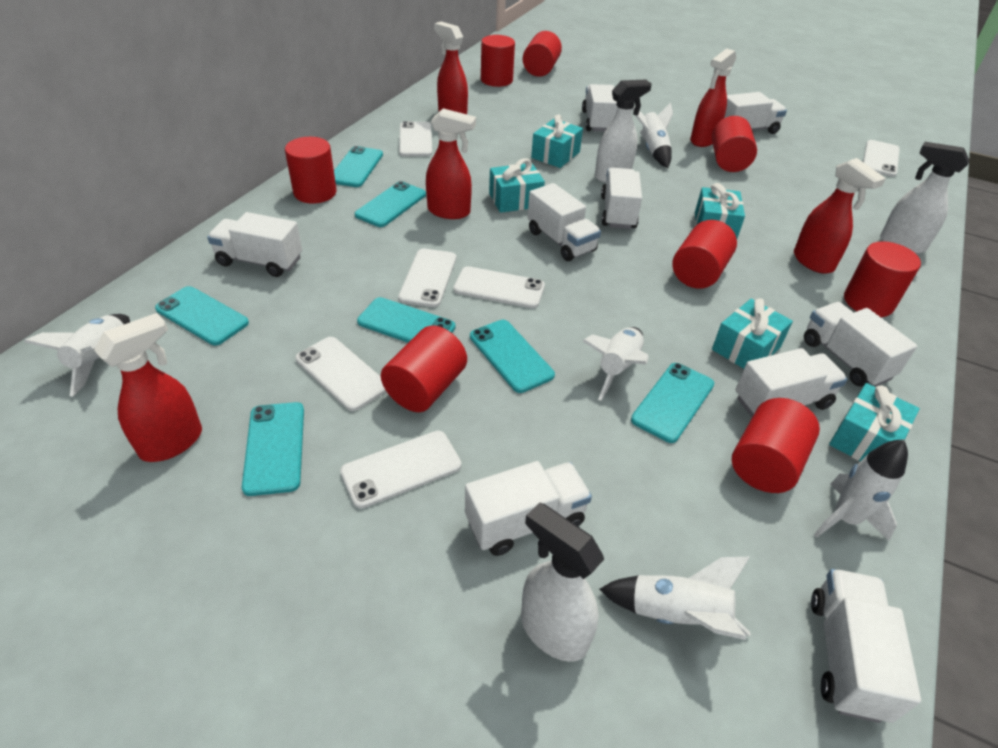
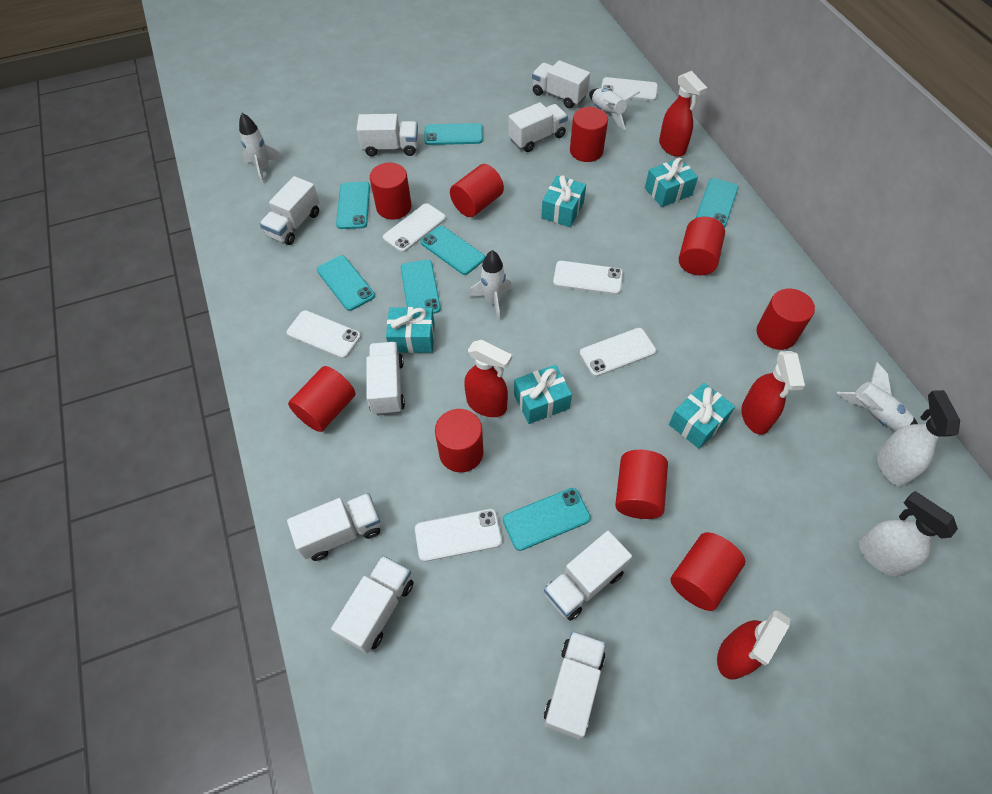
red cylinder: [285,137,337,204] [381,326,467,412] [481,35,515,87] [523,31,562,77] [672,220,737,289] [712,116,757,172] [732,398,820,493] [844,241,921,317] = 8 -> [288,366,355,432] [370,163,412,220] [435,409,483,472] [450,164,504,217] [570,107,608,162] [615,450,668,519] [670,532,745,611] [679,217,725,275] [757,288,815,350] = 9
red spray bottle: [94,313,202,462] [426,108,476,219] [434,22,468,114] [690,49,736,147] [794,158,886,274] = 5 -> [464,340,512,417] [659,71,707,157] [717,610,790,680] [742,351,805,435] = 4
white rocket: [24,314,130,397] [583,327,649,400] [599,557,751,640] [632,102,673,168] [814,439,908,540] = 5 -> [239,113,283,184] [469,250,512,321] [589,88,640,130] [837,362,918,432] = 4
white spray bottle: [521,503,604,662] [595,80,652,183] [880,142,969,254] = 3 -> [859,491,958,576] [877,390,960,486] = 2

